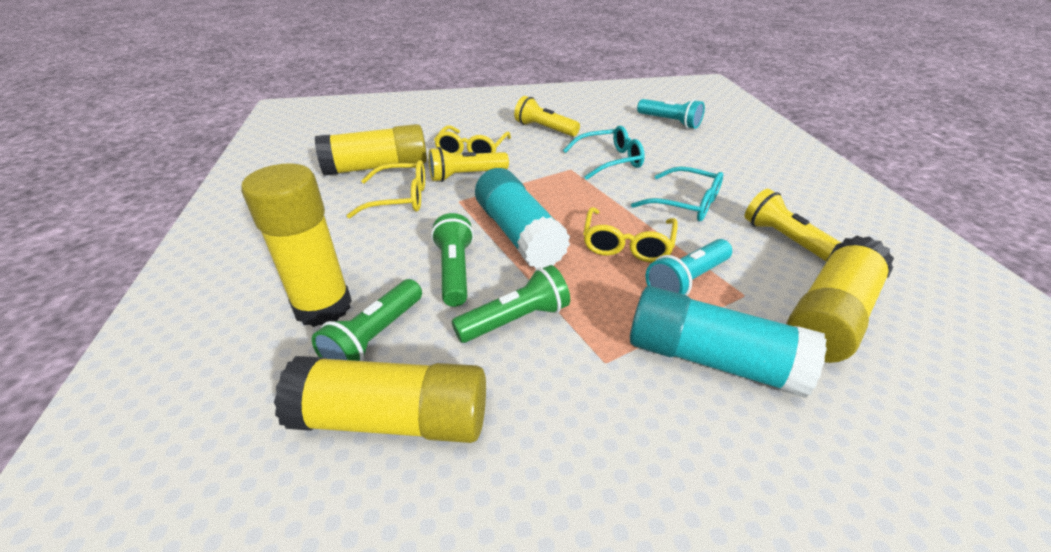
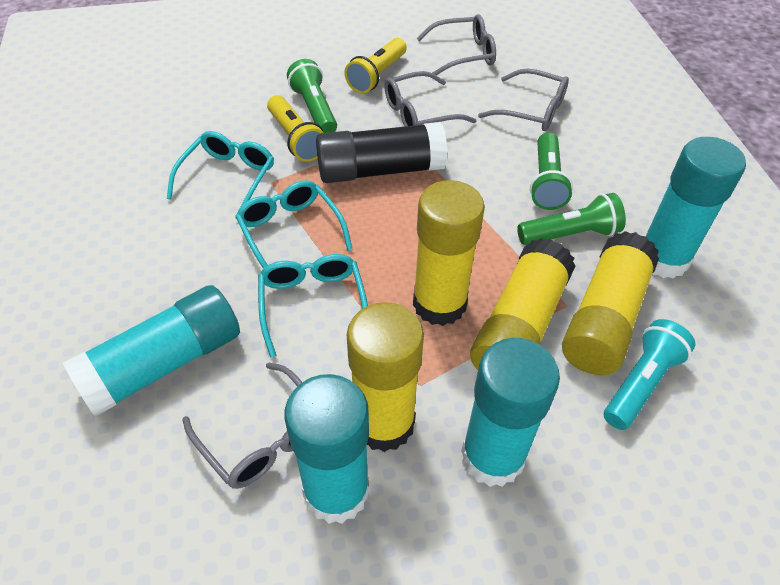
black glue stick: none = 0 -> [316,122,447,183] = 1
grey glasses: none = 0 -> [183,362,302,489] [384,71,477,126] [417,14,496,75] [478,68,569,131] = 4
turquoise flashlight: [637,99,705,129] [646,239,732,295] = 2 -> [604,319,695,430] = 1
turquoise glasses: [563,126,645,180] [631,166,723,222] = 2 -> [167,131,274,218] [235,181,353,269] [258,254,368,358] = 3
turquoise glue stick: [475,168,570,269] [630,286,827,398] = 2 -> [63,285,240,417] [284,374,369,524] [461,338,560,487] [644,137,746,279] = 4
yellow flashlight: [429,147,509,182] [514,96,580,137] [744,189,841,262] = 3 -> [267,95,324,162] [344,38,407,93] = 2
yellow glasses: [347,160,425,218] [434,125,511,155] [583,207,678,262] = 3 -> none = 0

